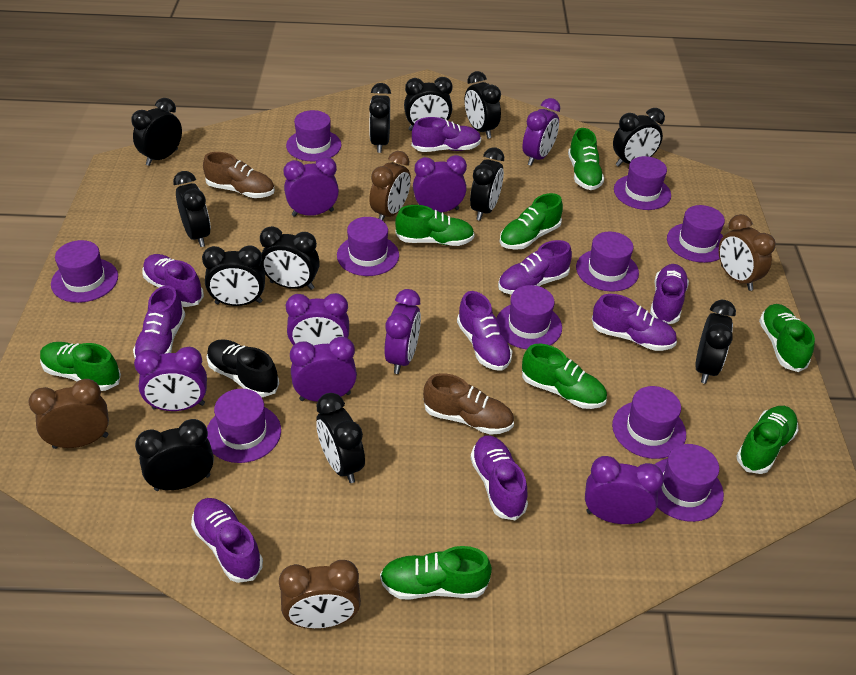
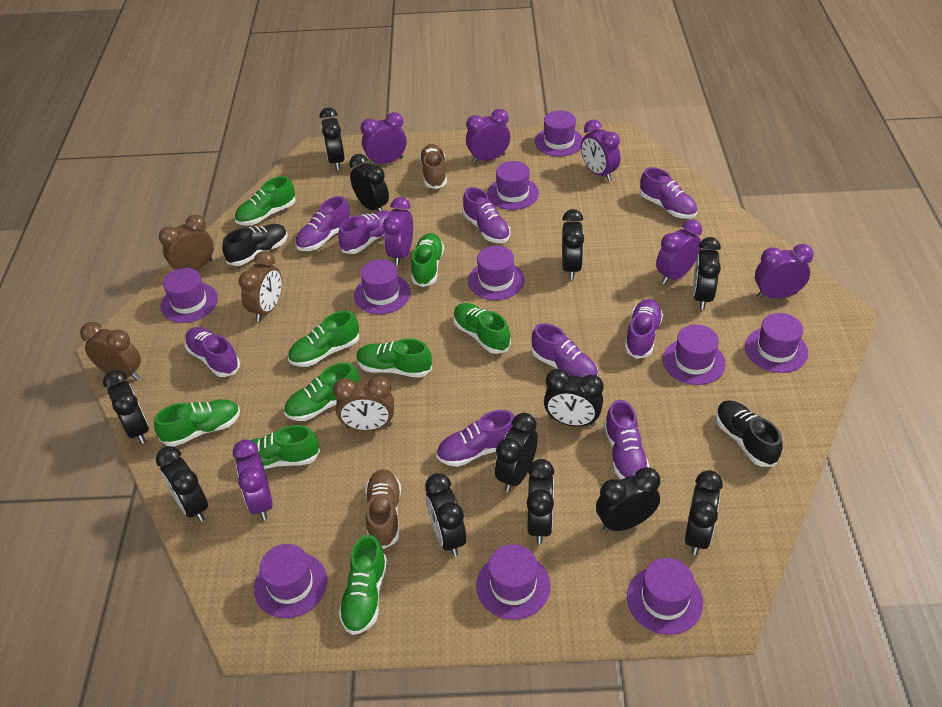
black shoe: [207,339,279,397] = 1 -> [222,224,288,266] [716,400,783,467] = 2
green shoe: [40,342,121,391] [380,546,492,600] [395,205,475,246] [500,193,563,250] [522,344,607,409] [568,128,604,190] [736,406,798,474] [759,304,815,372] = 8 -> [154,399,240,447] [234,425,320,469] [235,176,296,226] [284,362,360,421] [288,311,359,367] [339,535,387,635] [356,338,432,378] [411,233,444,287] [453,303,511,354] = 9
purple clock: [134,347,207,411] [284,157,339,217] [286,293,349,346] [290,336,357,402] [384,289,421,374] [413,155,467,213] [522,98,560,166] [585,456,664,524] = 8 -> [233,439,273,520] [361,112,407,165] [383,197,413,266] [466,109,510,163] [581,120,620,181] [656,219,702,284] [755,244,814,299] = 7

